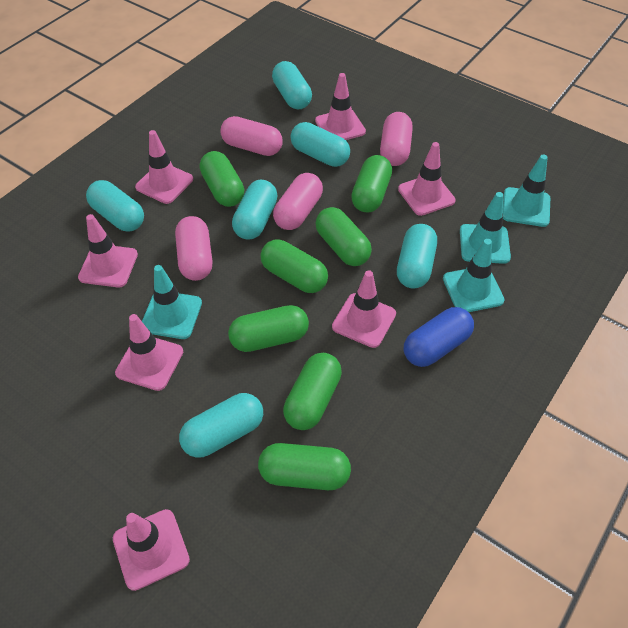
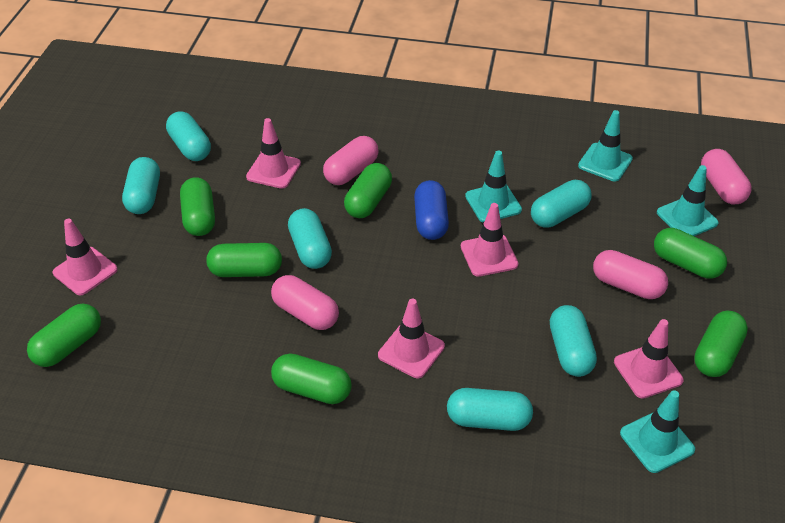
pink traffic cone: [78,214,138,287] [113,509,190,591] [115,314,183,391] [135,130,193,204] [315,73,366,140] [332,270,396,348] [398,142,456,216] = 7 -> [53,218,118,295] [246,118,301,189] [378,299,445,378] [461,203,518,277] [614,319,684,399] = 5

